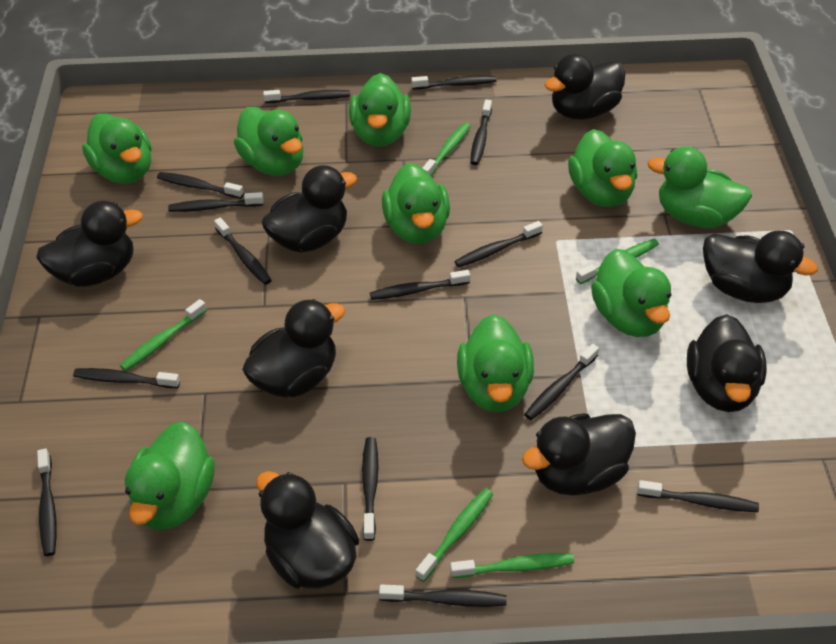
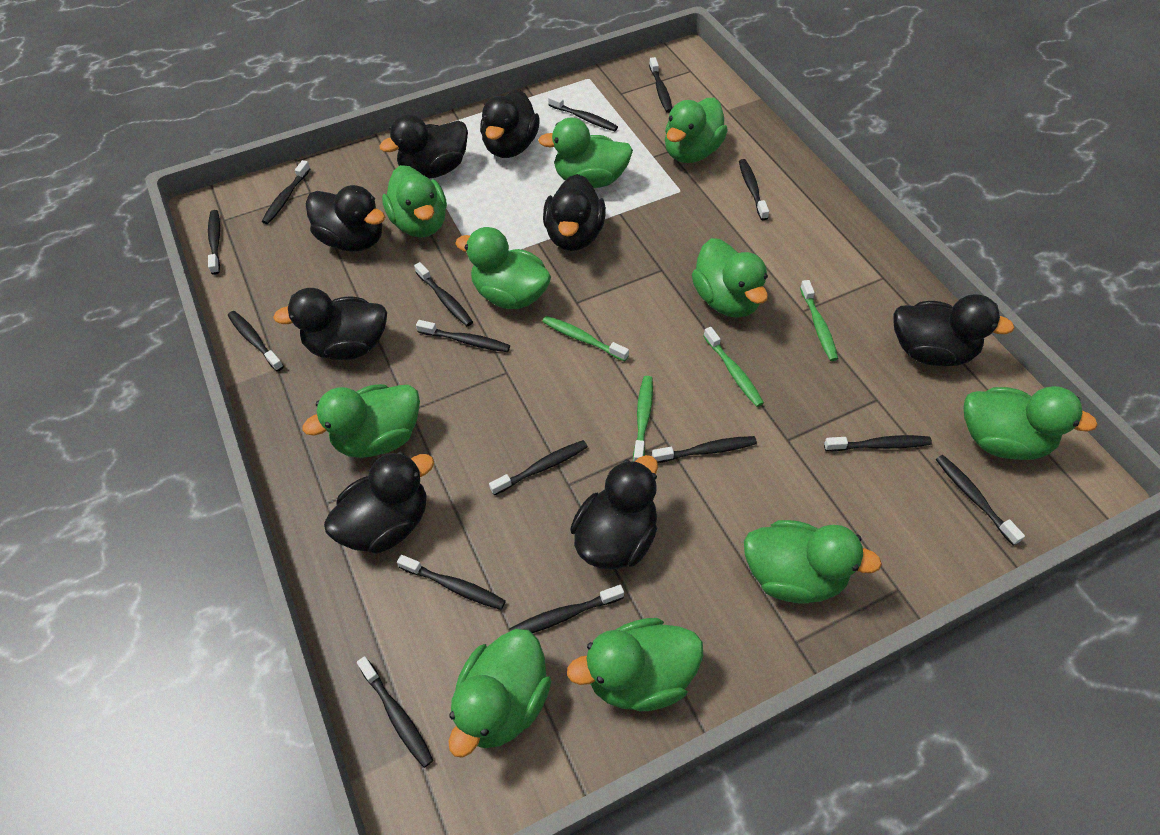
black toothbrush: [37,449,57,556] [73,368,180,388] [157,172,244,199] [168,192,264,212] [214,218,272,285] [263,90,350,103] [362,437,378,541] [370,270,470,300] [379,584,506,607] [411,75,496,90] [454,221,543,268] [470,100,492,165] [524,344,599,420] [637,480,759,512] = 14 -> [208,210,220,275] [228,311,284,372] [262,160,311,224] [357,656,433,768] [397,555,506,610] [414,262,473,326] [416,320,510,352] [489,440,588,495] [509,585,624,633] [548,95,618,131] [649,57,672,113] [652,436,757,463] [739,159,769,220] [824,435,932,452] [936,455,1025,545] = 15
green duck: [82,113,152,184] [125,422,215,530] [234,107,304,176] [349,73,411,147] [382,163,450,244] [457,314,534,412] [568,129,637,207] [591,249,671,337] [648,146,752,228] = 9 -> [303,384,420,458] [382,165,447,237] [448,629,551,758] [455,227,551,309] [538,117,633,188] [567,618,703,711] [665,98,728,163] [692,238,768,318] [744,520,882,603] [964,386,1098,460] = 10
green toothbrush: [120,299,207,371] [415,488,493,582] [423,123,471,176] [450,553,574,578] [576,239,659,284] = 5 -> [542,316,629,362] [633,376,653,462] [704,327,764,407] [800,280,838,361] = 4

